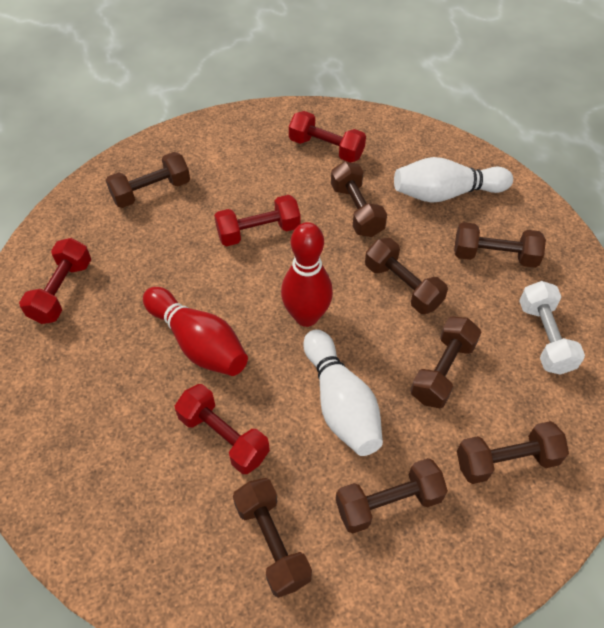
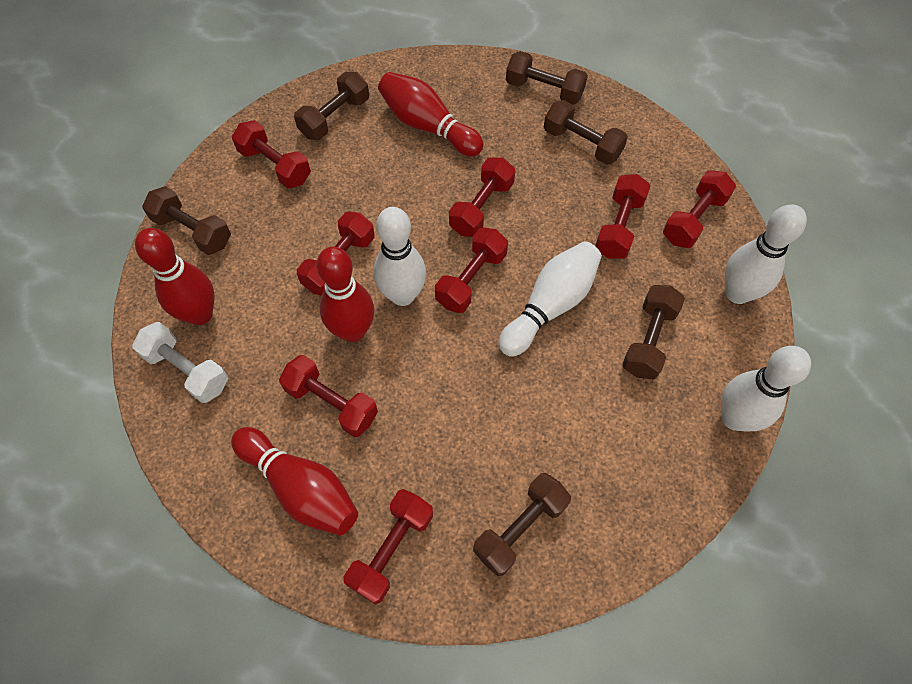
brown dumbbell: [106,152,190,208] [233,478,312,598] [331,161,387,237] [336,458,448,533] [365,238,448,314] [411,316,481,408] [454,222,546,268] [457,421,569,484] = 8 -> [142,186,231,255] [294,72,369,140] [473,473,571,576] [506,51,588,105] [544,100,628,165] [622,285,685,380] = 6
red bowling pin: [143,287,248,376] [281,222,333,327] = 2 -> [135,228,215,325] [231,427,358,536] [316,247,374,342] [378,72,484,156] = 4
red dumbbell: [19,238,91,324] [175,384,270,474] [214,195,301,246] [289,111,366,162] = 4 -> [232,120,311,188] [279,355,378,437] [297,212,374,296] [344,489,433,604] [435,227,508,313] [449,157,515,237] [595,174,651,259] [663,170,736,248] = 8
white bowling pin: [303,329,383,456] [394,157,513,203] = 2 -> [374,207,426,306] [498,241,602,357] [721,346,811,431] [725,204,807,304] = 4

